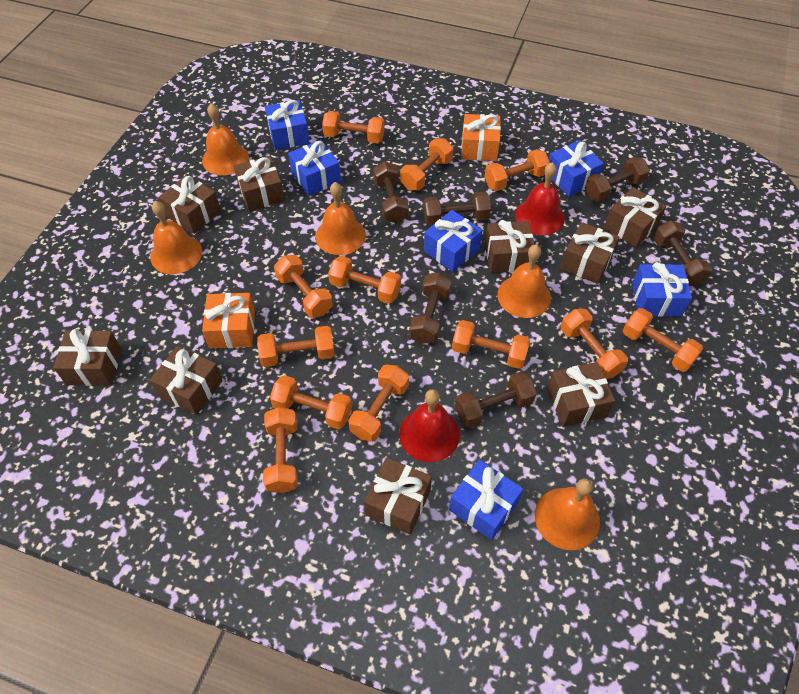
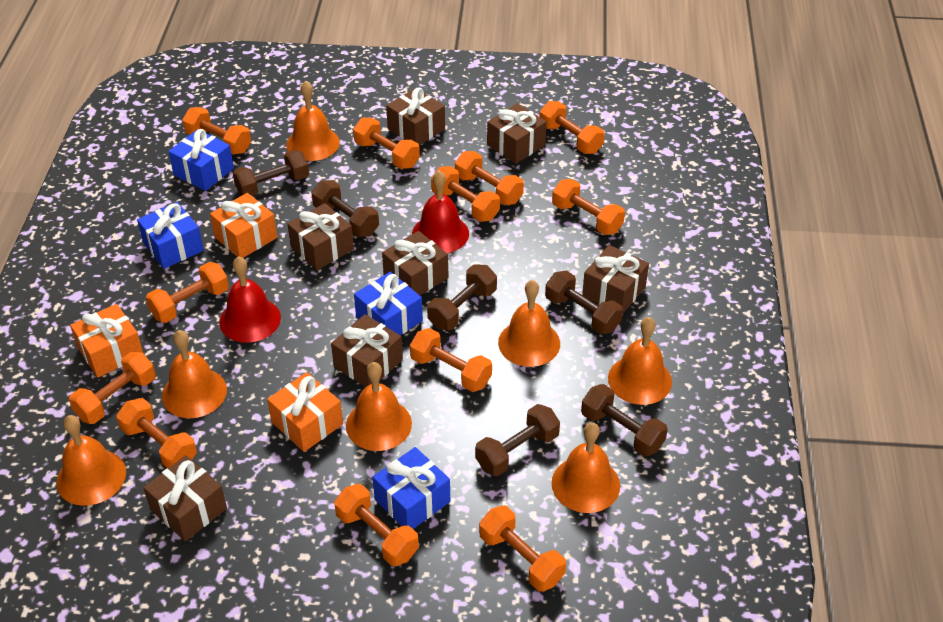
blue gift: [265,100,310,150] [288,140,341,196] [424,210,482,272] [449,459,523,540] [549,141,604,197] [632,262,692,317] = 6 -> [137,202,204,269] [168,129,234,191] [354,272,423,335] [372,447,450,529] = 4
brown gift: [54,329,122,386] [150,346,223,415] [159,175,221,234] [234,156,285,211] [364,457,432,535] [485,220,535,273] [547,362,615,427] [560,222,620,284] [604,187,666,247] = 9 -> [143,455,227,541] [288,203,354,270] [331,314,403,387] [382,231,448,295] [386,87,445,145] [487,103,547,164] [582,245,649,313] = 7
orange bell: [150,201,202,274] [202,103,249,175] [315,182,366,255] [497,245,551,318] [535,479,600,550] = 5 -> [56,415,126,506] [162,330,227,418] [286,81,340,161] [346,362,412,451] [498,280,560,367] [551,422,620,513] [608,317,672,405] = 7
orange gift: [202,293,255,349] [461,114,501,161] = 2 -> [70,304,143,378] [210,193,277,258] [267,372,343,452] = 3

